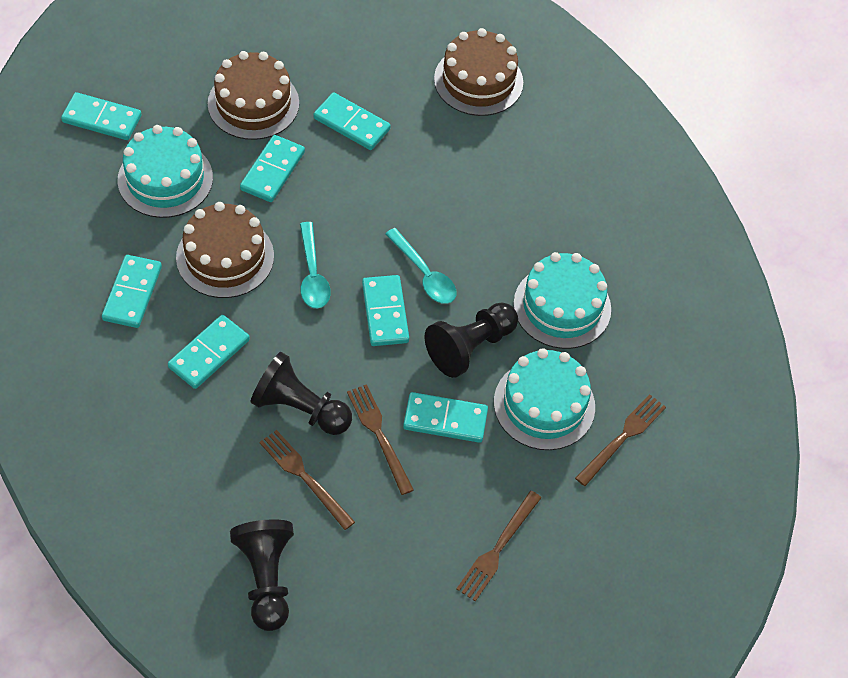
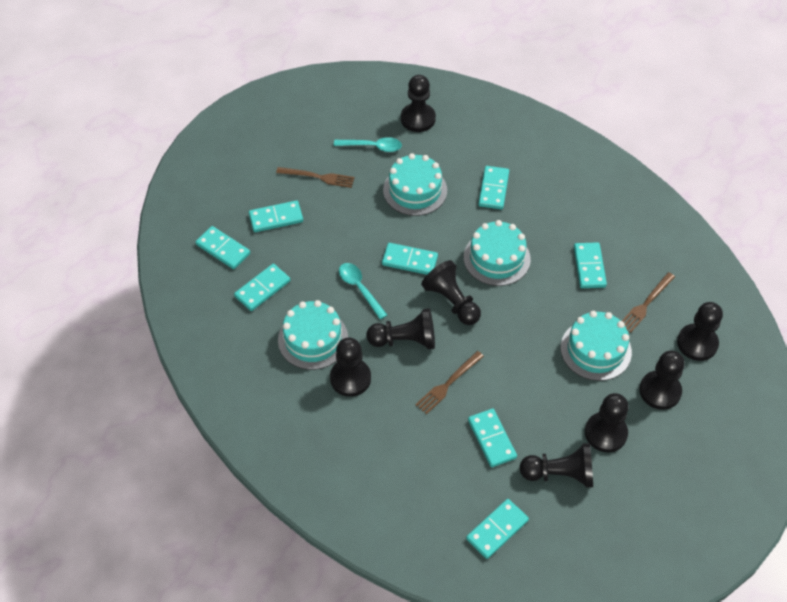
black pawn: [230,519,294,631] [250,352,352,435] [425,302,518,378] = 3 -> [330,338,371,397] [366,308,435,349] [401,75,436,132] [421,260,481,325] [519,443,593,488] [585,393,628,453] [639,351,685,410] [677,302,723,361] = 8
brown cake: [176,202,274,298] [208,51,299,140] [434,28,523,116] = 3 -> none = 0
brown fork: [259,430,355,530] [347,384,414,495] [456,491,542,602] [575,394,666,486] = 4 -> [276,167,355,188] [415,351,484,414] [622,272,675,333] = 3
turquoise cake: [118,125,213,218] [494,348,595,450] [513,252,611,349] = 3 -> [278,300,348,370] [383,153,447,216] [464,220,531,286] [561,311,632,381] = 4
turquoise domino: [61,92,141,140] [102,255,162,328] [168,315,250,389] [240,135,305,202] [314,93,391,150] [362,275,409,346] [403,392,488,443] = 7 -> [196,226,250,269] [234,264,290,311] [249,200,303,232] [382,243,438,275] [466,499,529,559] [468,409,517,467] [478,166,509,209] [574,242,607,288] = 8

